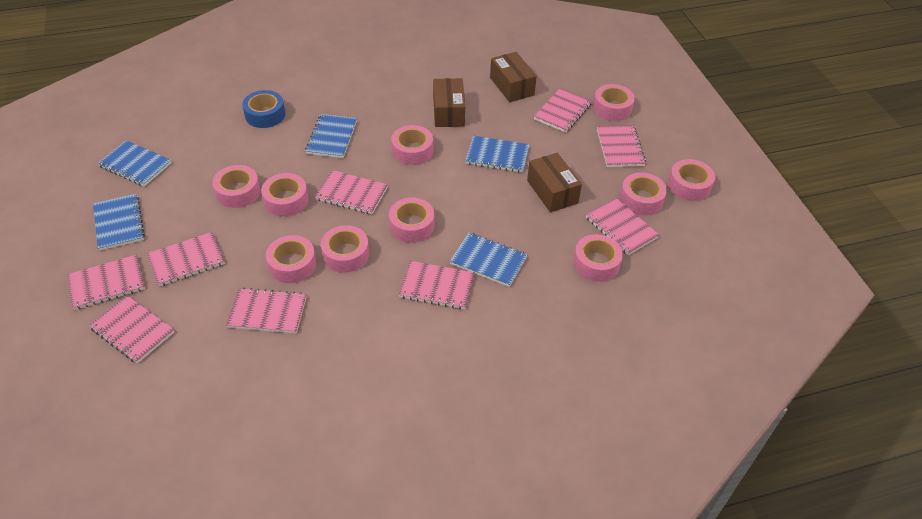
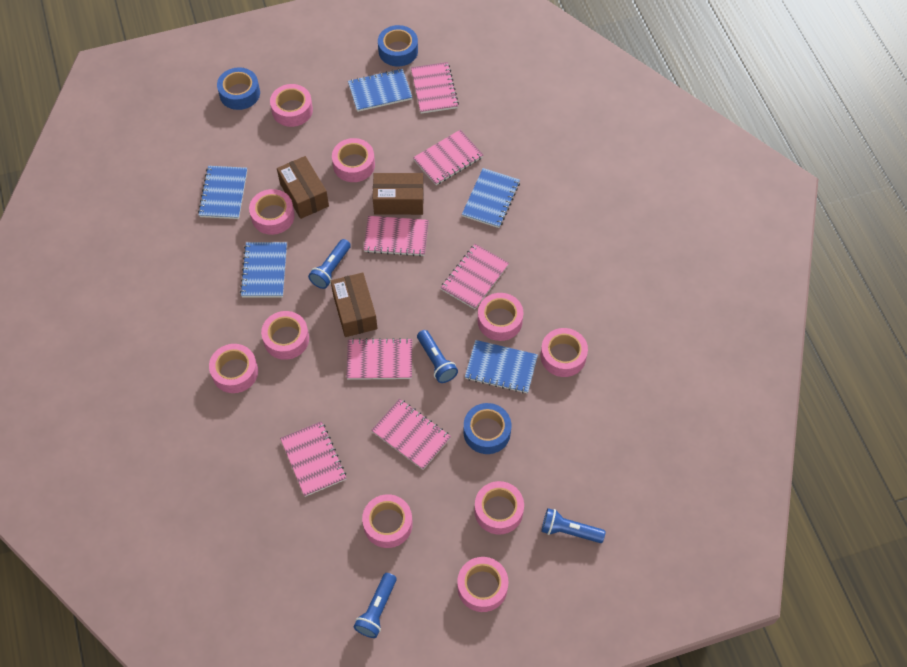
blue flashlight: none = 0 -> [308,239,351,289] [354,573,396,638] [417,330,458,383] [541,508,606,543] = 4
blue tape: [242,90,285,128] = 1 -> [217,67,260,110] [378,25,418,66] [464,403,511,454] = 3
pink notebook: [67,255,145,310] [89,295,174,364] [147,232,225,286] [226,287,307,333] [315,170,388,214] [399,261,475,309] [534,88,592,133] [586,198,659,255] [597,125,646,167] = 9 -> [280,421,346,497] [347,338,412,380] [364,216,429,256] [371,399,451,470] [411,62,459,114] [413,130,483,185] [440,244,509,309] = 7

